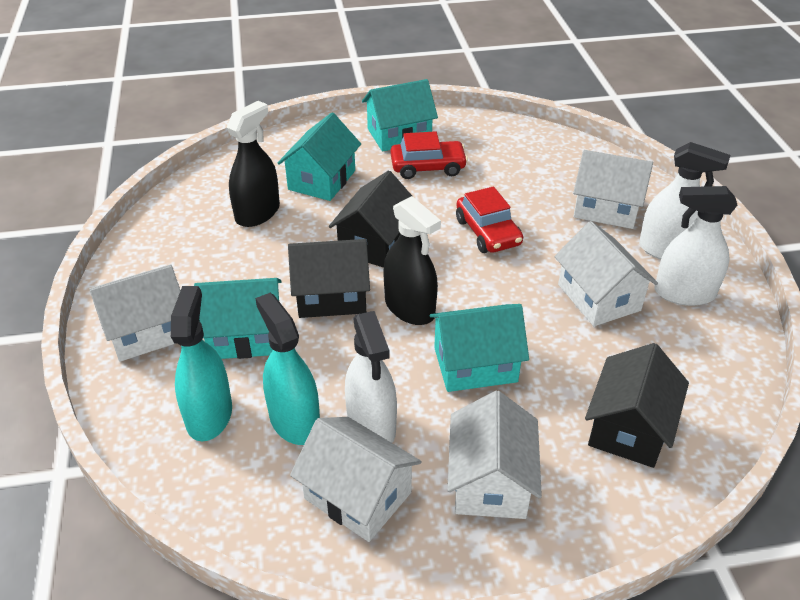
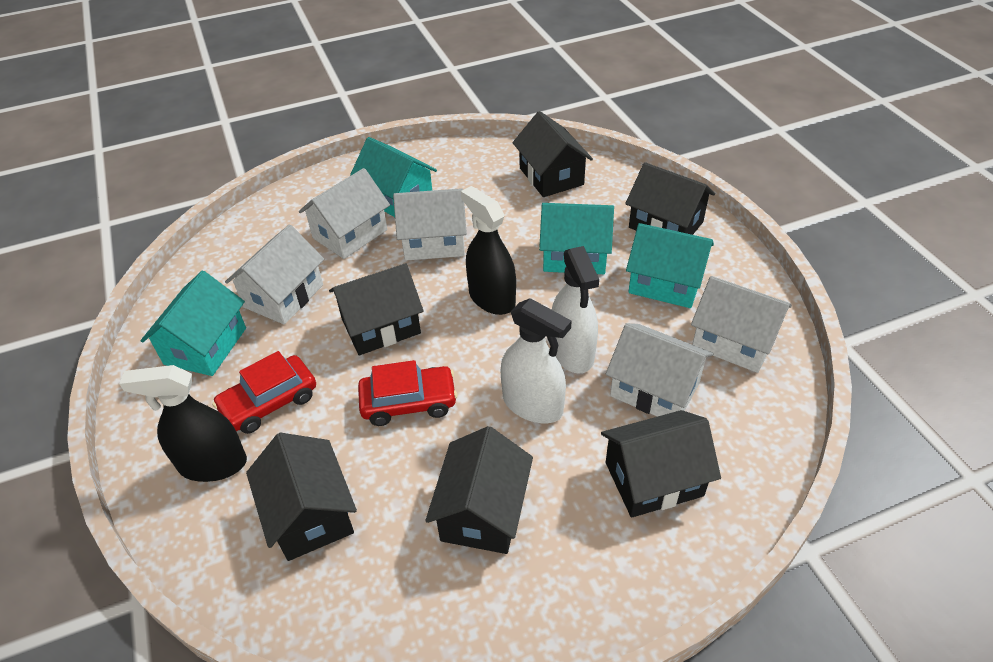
black house: [288,239,370,318] [329,171,412,268] [585,343,689,468] = 3 -> [246,433,357,561] [329,263,424,355] [425,426,533,554] [512,111,593,197] [601,410,721,518] [625,162,715,235] = 6
turquoise spray bottle: [171,286,232,441] [255,293,320,445] = 2 -> none = 0
white spray bottle: [345,311,397,443] [639,142,730,260] [654,186,737,306] = 3 -> [501,298,572,423] [552,246,599,374] = 2

